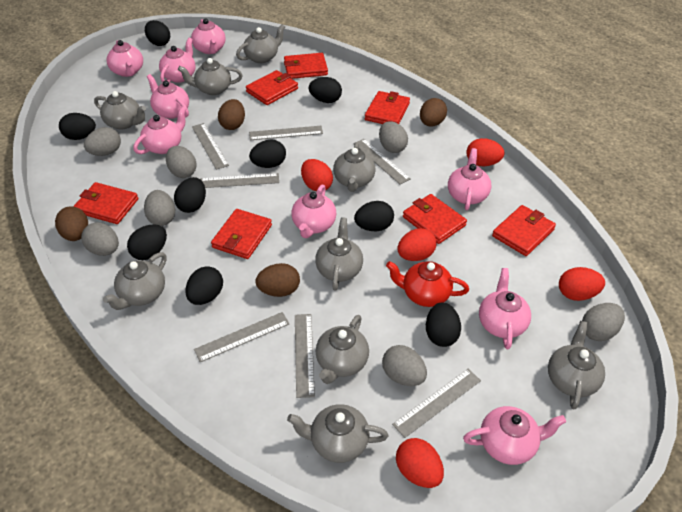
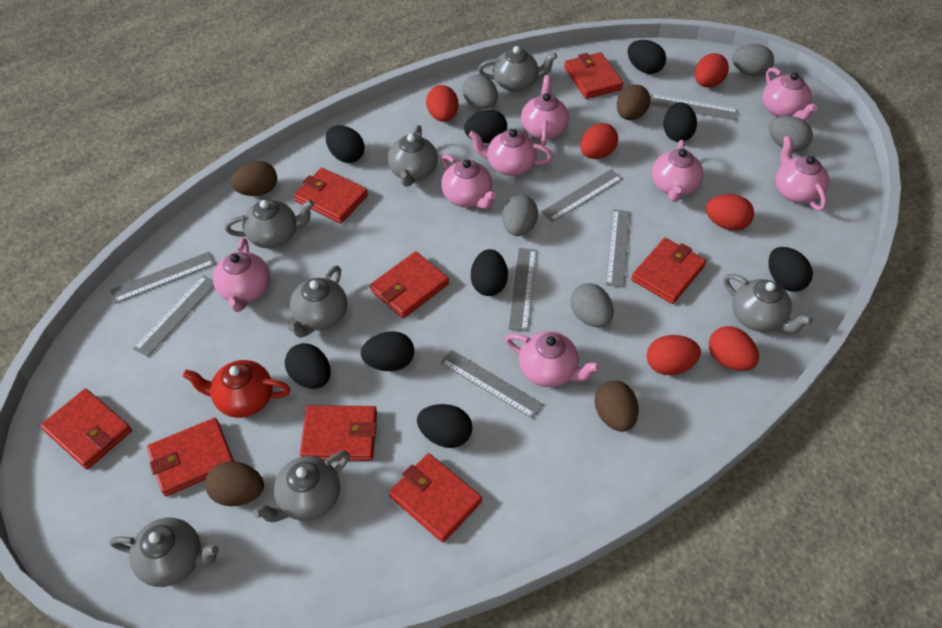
grey egg: [81,222,119,256] [84,127,121,156] [144,190,175,226] [166,146,197,178] [379,121,408,153] [382,345,427,386] [582,303,625,341] = 7 -> [462,74,498,109] [502,195,538,236] [570,283,614,327] [732,44,774,76] [769,116,813,152] = 5
grey teapot: [94,91,146,130] [103,252,167,310] [178,58,243,95] [236,24,285,63] [287,404,389,463] [315,217,363,291] [316,315,369,384] [333,142,376,192] [548,321,605,410] = 9 -> [110,518,219,587] [225,199,314,248] [253,451,350,522] [288,265,347,338] [388,125,438,187] [478,46,557,92] [724,274,813,333] = 7
pink teapot: [106,40,143,77] [133,106,186,154] [147,74,189,119] [159,38,196,83] [191,18,226,54] [291,185,336,238] [448,148,491,210] [463,406,566,465] [479,268,531,350] = 9 -> [213,238,270,312] [441,154,497,209] [469,129,553,176] [505,331,600,387] [521,75,569,146] [652,140,703,202] [762,67,818,121] [775,136,829,211] = 8
red egg: [301,159,333,191] [396,438,444,488] [397,228,437,261] [466,138,505,166] [559,267,605,301] = 5 -> [426,85,458,122] [580,123,618,159] [647,335,701,375] [695,53,729,87] [706,194,754,231] [709,326,759,371] = 6
red wallet: [73,182,138,224] [211,209,272,259] [246,70,298,105] [284,53,328,79] [365,91,410,124] [403,194,467,244] [492,205,556,256] = 7 -> [40,389,132,469] [147,418,234,496] [294,168,368,224] [300,405,377,461] [370,251,449,319] [389,453,482,543] [564,52,623,99] [631,238,706,304] = 8

